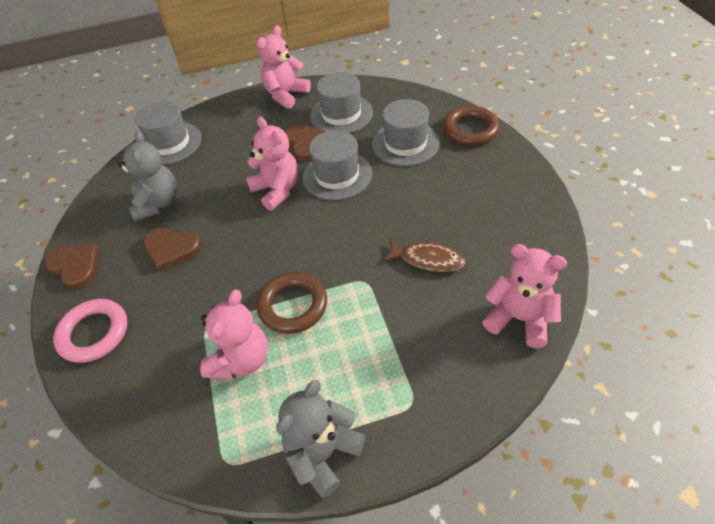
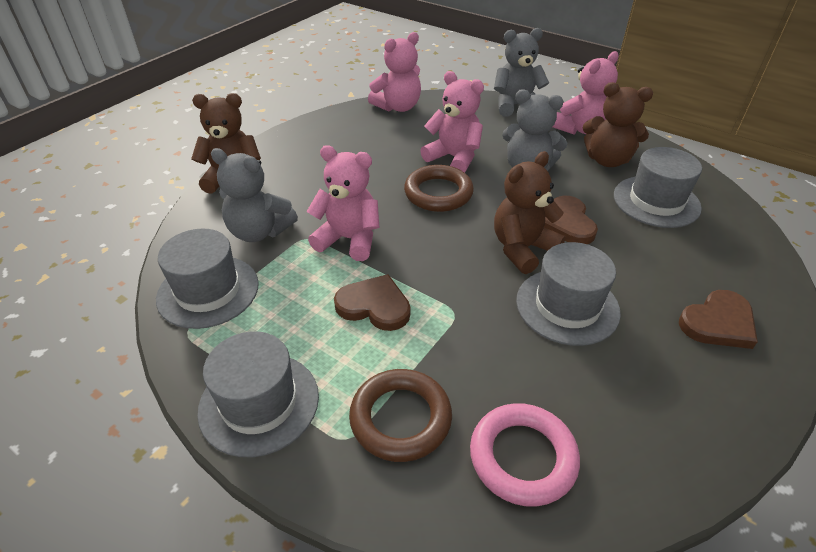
brown fish: [383,239,465,272] = 1 -> none = 0
brown teddy bear: none = 0 -> [191,93,261,194] [494,151,566,274] [583,82,653,167] = 3
grey teddy bear: [118,131,178,221] [276,380,365,498] = 2 -> [211,148,298,242] [494,28,549,117] [502,90,567,171] = 3

